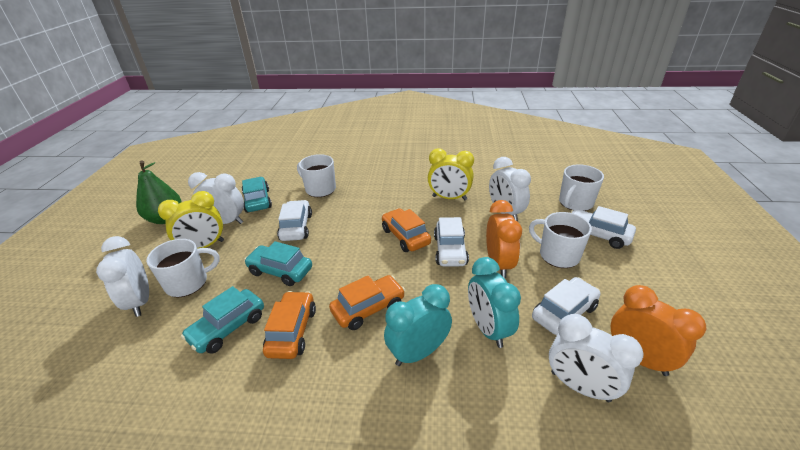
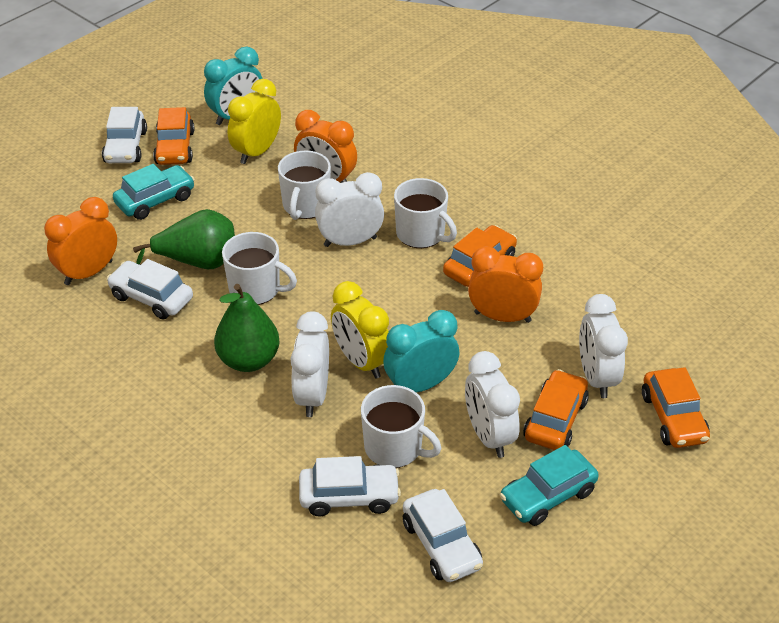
green pear: [136,161,182,224] = 1 -> [133,209,235,269] [214,284,280,372] = 2
orange car: [263,291,316,359] [329,275,405,330] [382,208,431,252] = 3 -> [153,107,194,165] [443,225,517,287] [523,369,589,450] [642,367,710,448] = 4
orange clock: [486,200,522,278] [611,285,707,376] = 2 -> [44,197,117,285] [294,110,357,183] [468,246,543,323] = 3
turquoise car: [181,286,264,354] [242,177,272,213] [244,241,312,286] = 3 -> [113,164,195,220] [500,445,599,526] = 2

